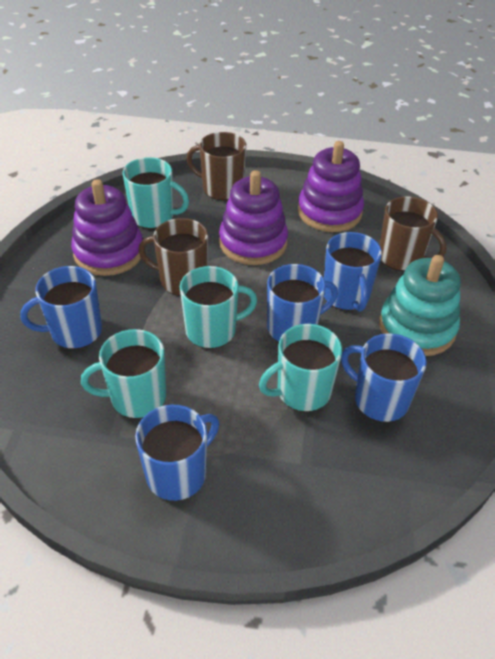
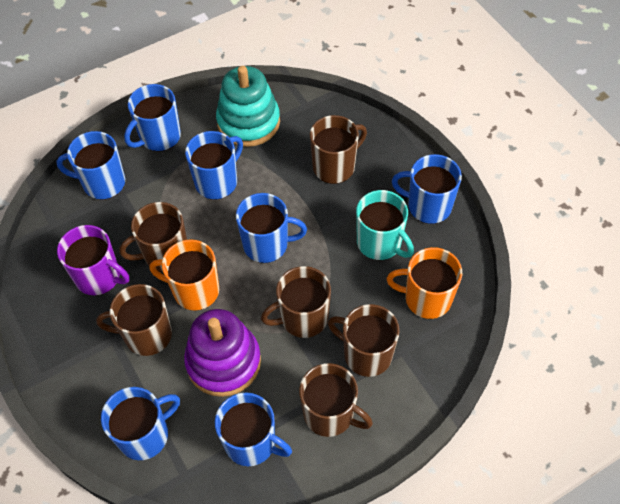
blue mug: [20,266,102,349] [135,405,219,501] [267,264,338,342] [324,232,382,312] [341,333,427,422] = 5 -> [56,131,125,200] [101,387,180,460] [124,84,181,152] [185,131,243,200] [215,392,292,466] [236,193,307,263] [392,154,462,224] = 7
brown mug: [138,218,208,296] [186,132,246,200] [380,196,447,271] = 3 -> [96,284,172,356] [119,202,187,272] [261,266,331,338] [299,363,373,437] [310,115,367,184] [328,304,400,377] = 6
orange mug: none = 0 -> [149,239,219,311] [387,247,462,319] = 2
purple mug: none = 0 -> [57,225,129,296] = 1
purple stacking toy: [71,179,143,276] [219,170,288,265] [298,141,364,232] = 3 -> [184,309,261,397] = 1
turquoise mug: [81,329,166,419] [122,157,189,229] [180,266,257,349] [259,324,342,412] = 4 -> [356,190,414,260] = 1

